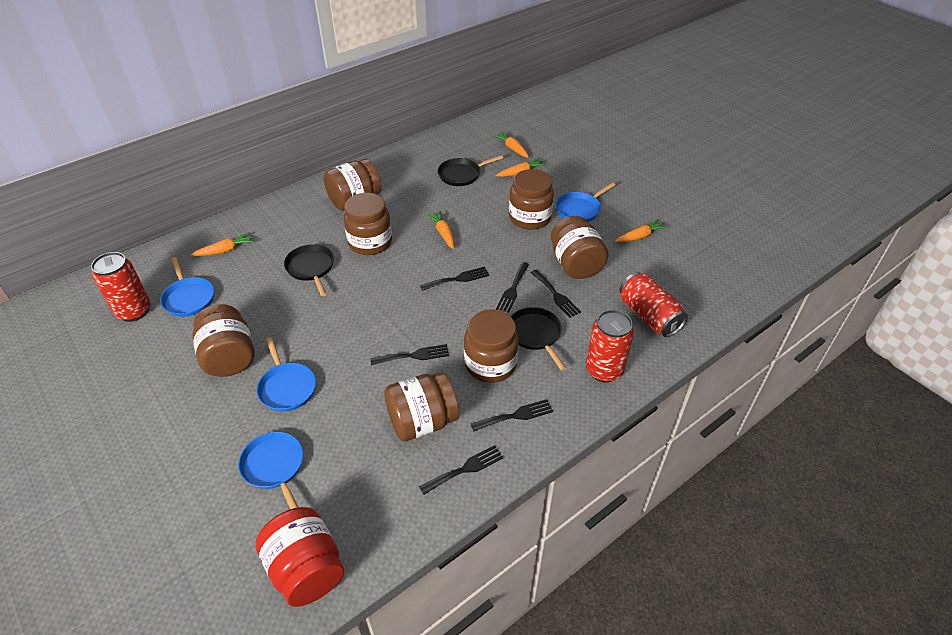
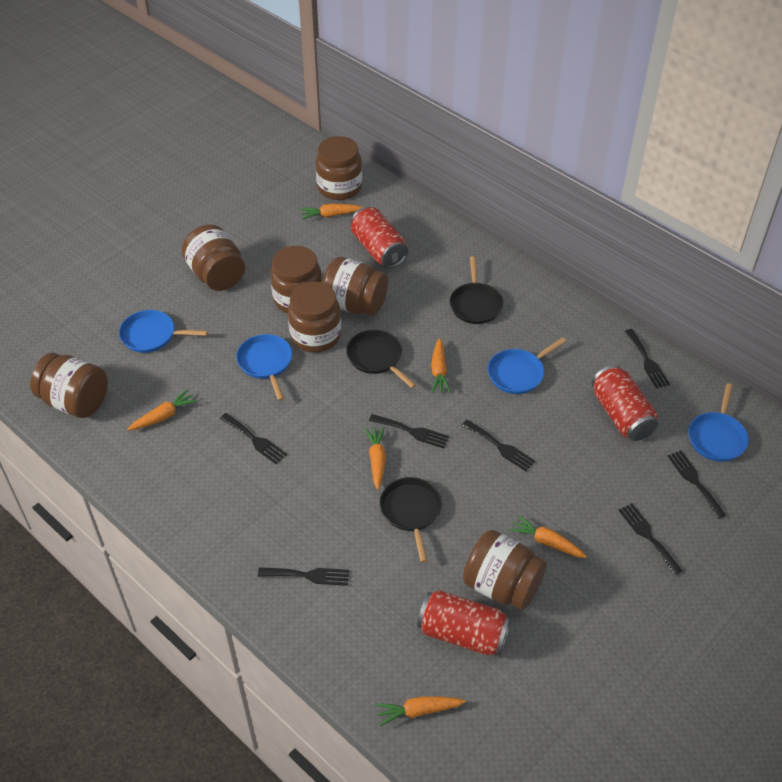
black fork: [370,344,449,365] [419,445,503,495] [420,267,489,291] [471,399,553,432] [496,262,529,313] [531,269,581,318] = 6 -> [220,413,287,464] [258,567,349,586] [369,414,449,449] [462,420,535,471] [619,503,683,575] [625,329,670,389] [668,450,726,519] = 7
orange carrot: [191,232,254,256] [426,211,454,249] [493,131,529,158] [496,158,546,177] [615,219,668,242] = 5 -> [128,389,197,430] [300,204,363,220] [365,427,386,490] [375,697,466,726] [431,338,451,393] [509,515,587,558] = 6
red jar: [255,507,344,607] = 1 -> none = 0

